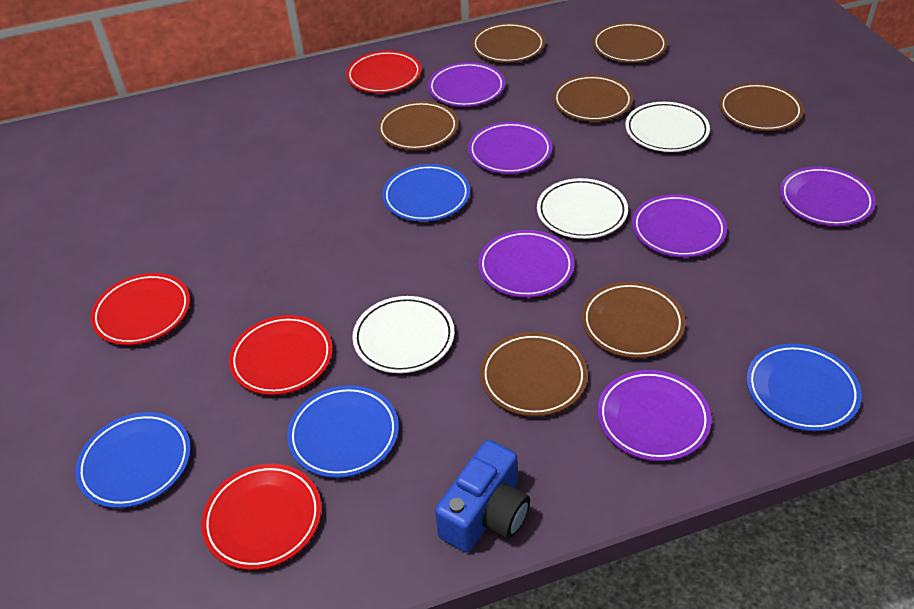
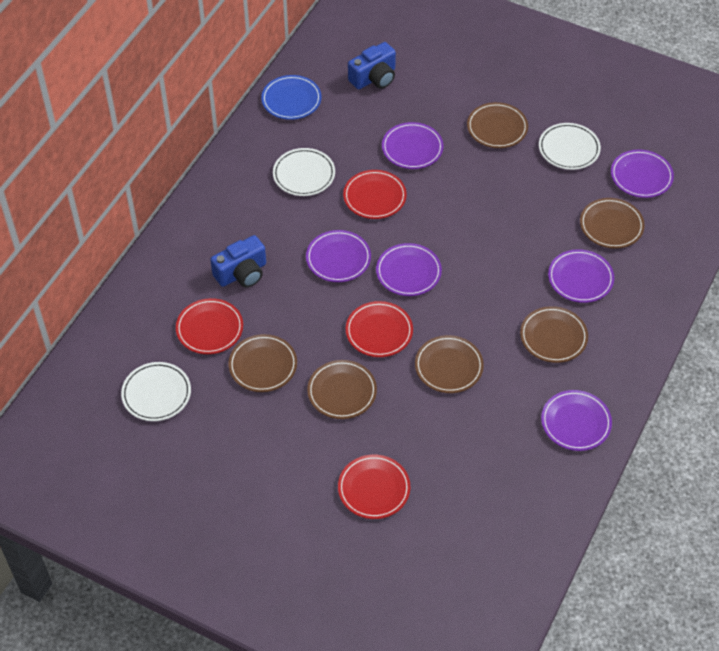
blue camera: [435,440,530,552] = 1 -> [210,235,266,288] [348,42,396,89] = 2
blue plate: [75,412,191,508] [287,385,399,478] [382,164,470,222] [746,344,862,431] = 4 -> [261,75,322,120] = 1
brown plate: [377,101,458,150] [472,23,545,63] [480,332,588,416] [553,75,633,121] [582,282,685,358] [593,22,668,63] [719,83,804,131] = 7 -> [229,334,297,392] [307,360,377,419] [415,335,484,393] [467,102,528,148] [520,306,588,363] [580,198,645,249] = 6

